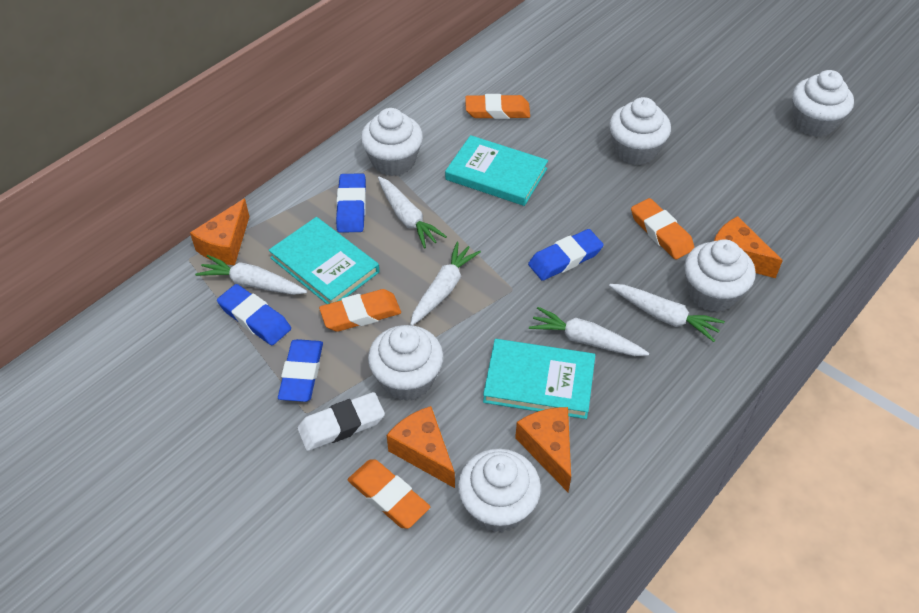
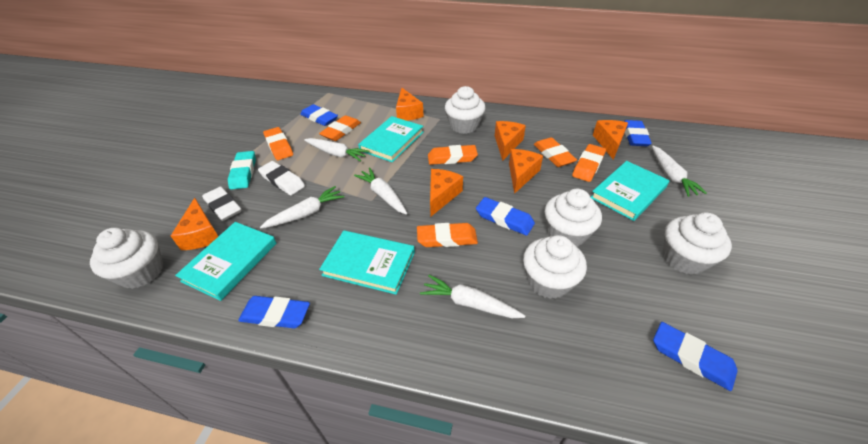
blue eraser: [217,284,291,345] [278,339,323,402] [336,173,366,233] [528,229,604,281] = 4 -> [238,296,310,328] [300,104,338,126] [476,197,535,236] [624,120,652,146] [653,322,738,391] = 5
orange cheese: [190,198,250,265] [387,406,455,488] [515,407,571,492] [714,216,783,278] = 4 -> [171,198,218,250] [396,88,424,121] [430,169,463,216] [495,121,526,161] [509,149,543,194] [593,120,628,160] = 6
orange eraser: [319,289,401,332] [348,459,430,529] [465,94,530,119] [631,198,695,260] = 4 -> [263,127,293,160] [319,115,361,141] [417,223,478,247] [428,145,478,165] [534,137,577,167] [572,144,606,182] = 6
turquoise book: [269,217,379,304] [445,135,548,206] [483,339,595,419] = 3 -> [175,222,277,301] [319,231,415,295] [358,116,424,162] [591,161,669,221] = 4
turquoise eraser: none = 0 -> [228,151,256,190] = 1
white cupcake: [361,108,423,176] [368,325,443,401] [458,449,541,533] [609,97,671,165] [684,239,756,312] [792,70,854,137] = 6 -> [90,228,163,289] [445,86,486,134] [523,235,587,299] [545,189,602,247] [663,213,732,275] = 5
white eraser: [297,392,385,451] = 1 -> [202,187,241,221] [258,161,305,195] = 2

